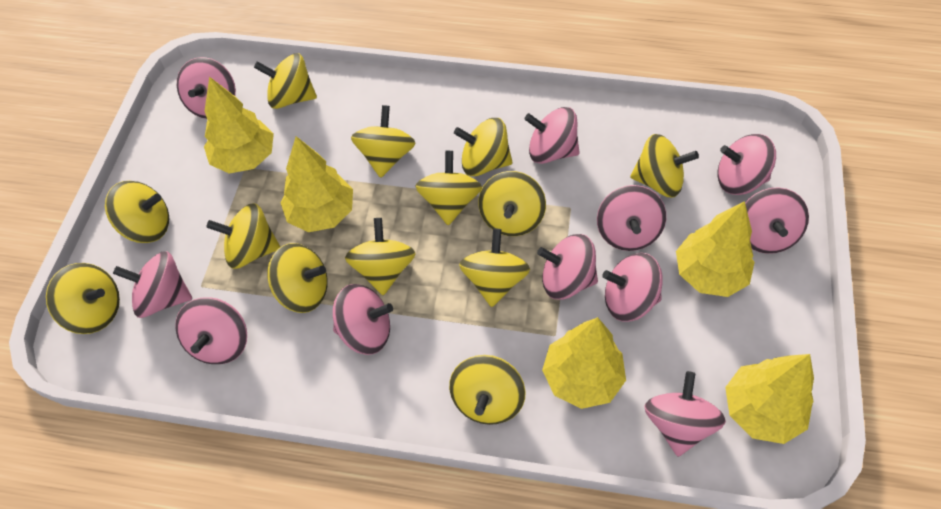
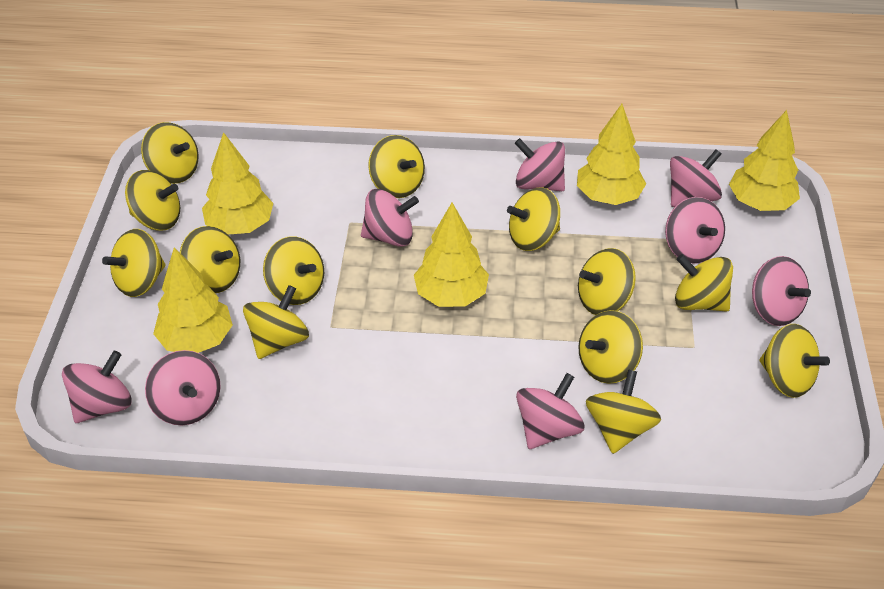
pink spinning top: [113,251,192,318] [175,297,247,364] [177,57,236,119] [333,284,393,355] [525,107,580,164] [537,234,598,300] [597,185,666,251] [602,253,663,322] [645,371,726,457] [717,134,776,195] [745,187,809,254] = 11 -> [62,351,132,423] [145,350,221,425] [361,189,419,247] [515,138,565,191] [516,373,584,449] [665,197,725,264] [670,149,722,207] [752,256,811,326] = 8

